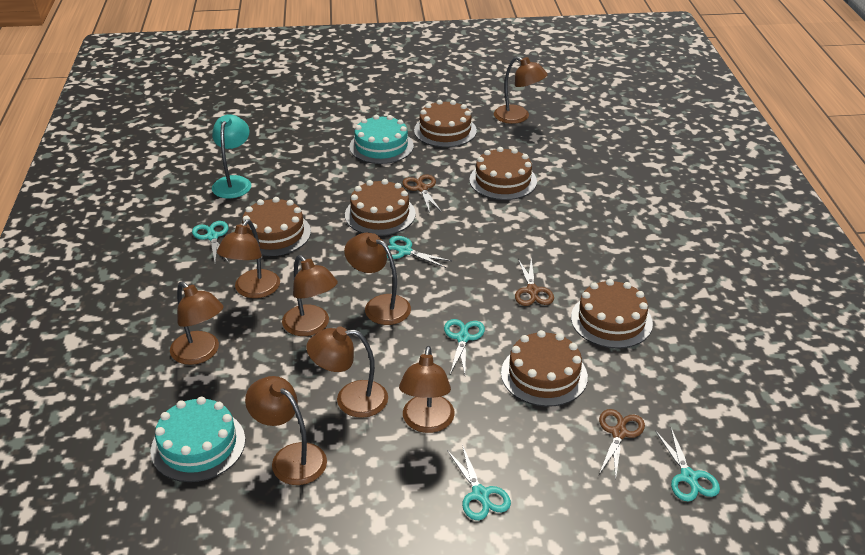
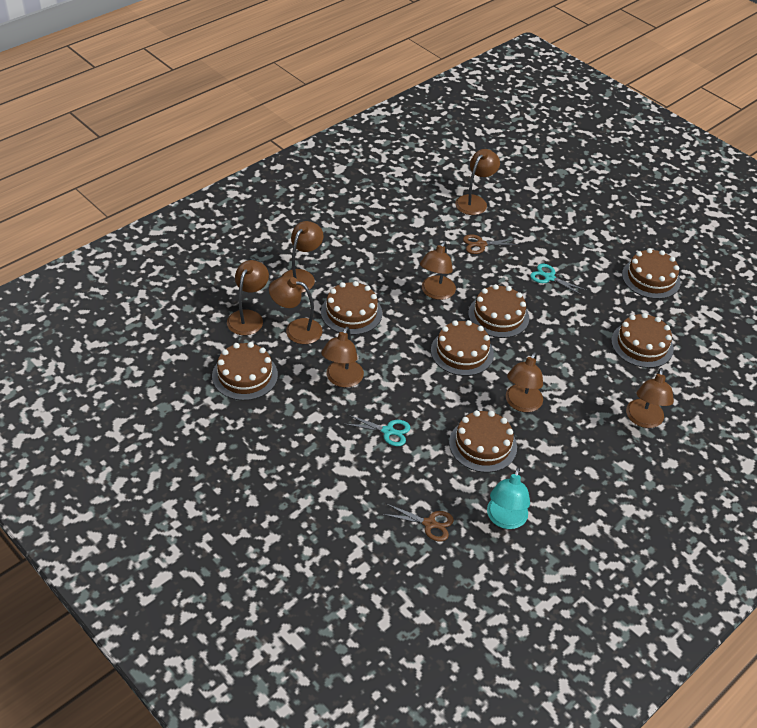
brown cake: [242,197,311,256] [345,179,416,236] [414,100,477,147] [469,147,537,200] [501,330,588,407] [571,279,653,348] = 6 -> [212,342,278,401] [321,281,382,335] [431,320,494,376] [449,410,517,473] [468,284,529,338] [611,313,674,368] [622,248,681,299] = 7
brown scissors: [402,174,442,213] [515,258,554,306] [599,409,645,479] = 3 -> [382,504,454,541] [463,234,519,254] = 2
turquoise cake: [150,397,245,482] [350,115,414,164] = 2 -> none = 0
turquoise scissors: [192,221,229,263] [387,236,451,268] [444,319,485,374] [447,445,511,520] [656,428,720,501] = 5 -> [345,415,410,446] [530,264,586,296] = 2

